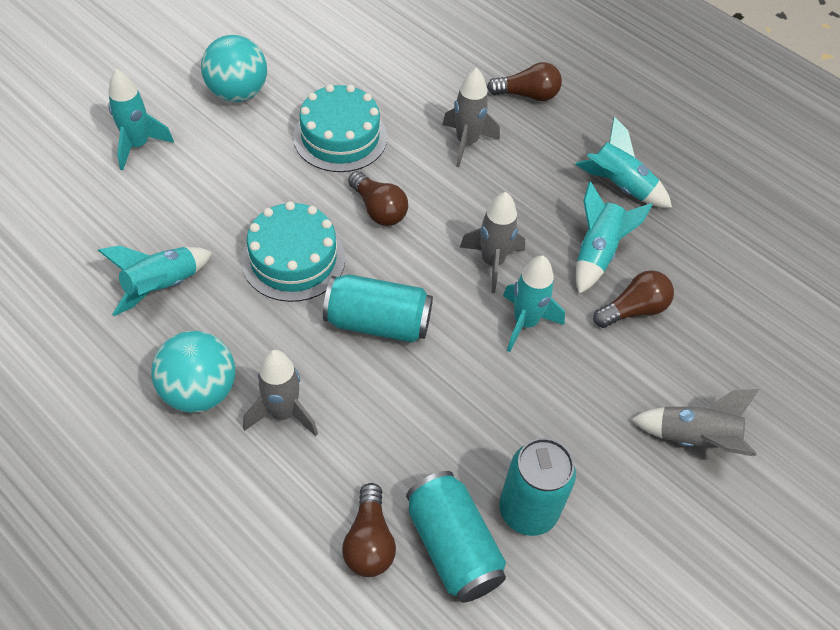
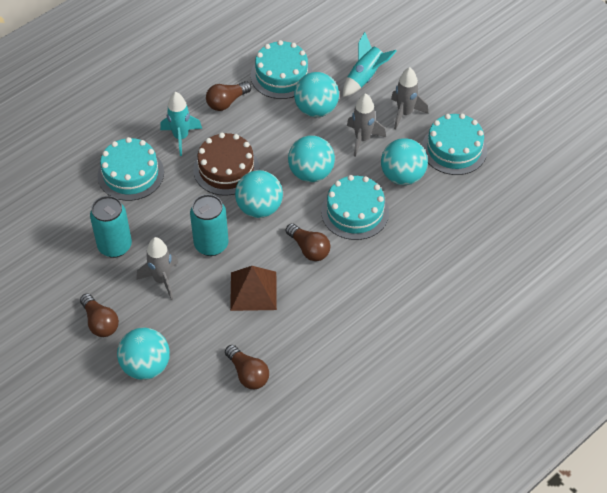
brown cake: none = 0 -> [193,133,260,196] = 1
brown pyramid: none = 0 -> [230,266,277,311] = 1
grey rocket: [243,350,318,436] [442,68,500,167] [460,192,525,293] [631,389,759,456] = 4 -> [137,237,178,300] [347,93,386,157] [391,67,428,130] = 3
turquoise ball: [151,331,235,413] [201,35,267,102] = 2 -> [117,327,170,380] [235,170,283,218] [288,135,335,182] [294,72,339,117] [381,138,428,185] = 5
turquoise cake: [241,201,345,302] [293,84,387,172] = 2 -> [97,137,164,201] [251,40,313,99] [321,175,389,240] [422,113,487,175] = 4
turquoise can: [323,274,433,343] [406,471,506,603] [499,438,576,536] = 3 -> [90,196,132,258] [190,194,229,256] = 2
turquoise rocket: [98,245,213,316] [108,69,174,170] [503,256,565,352] [575,116,672,208] [576,181,652,294] = 5 -> [160,92,202,156] [343,32,397,97] = 2

